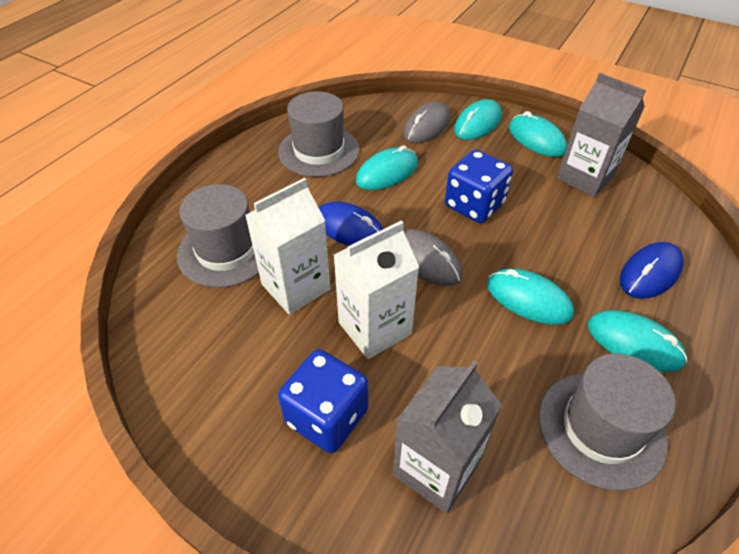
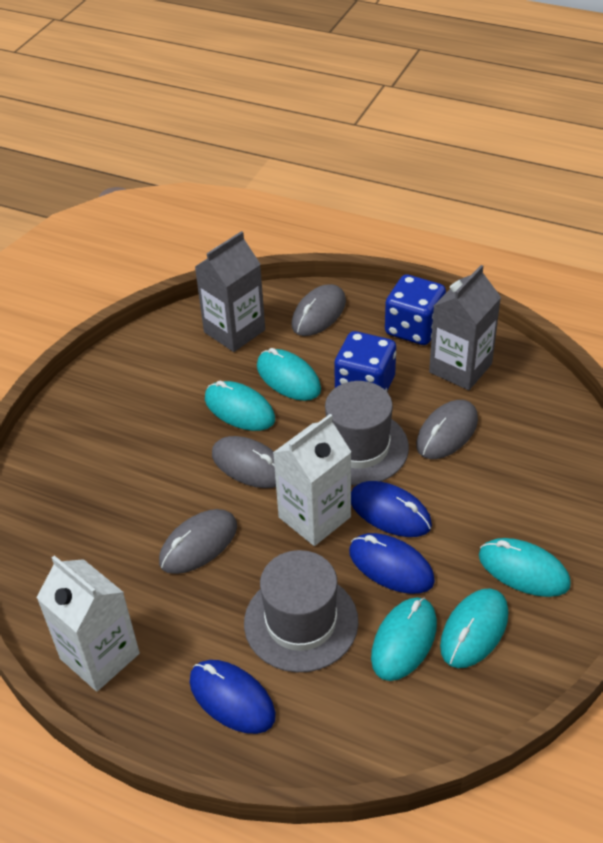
blue mouse: [319,202,383,246] [620,242,684,299] = 2 -> [189,660,276,734] [349,533,435,594] [351,481,432,537] = 3
grey hat: [177,184,259,288] [278,91,360,177] [539,354,676,491] = 3 -> [244,550,358,672] [325,381,409,486] = 2
grey mouse: [403,102,451,143] [403,229,462,286] = 2 -> [159,509,237,574] [212,436,276,488] [292,284,346,336] [416,400,478,459] = 4

